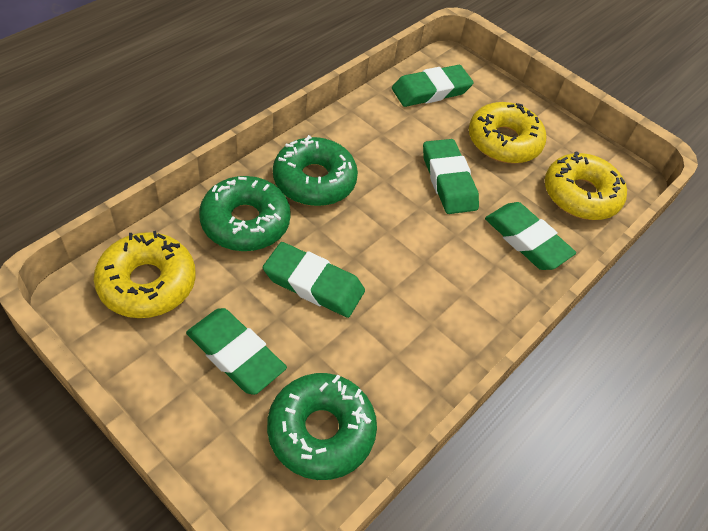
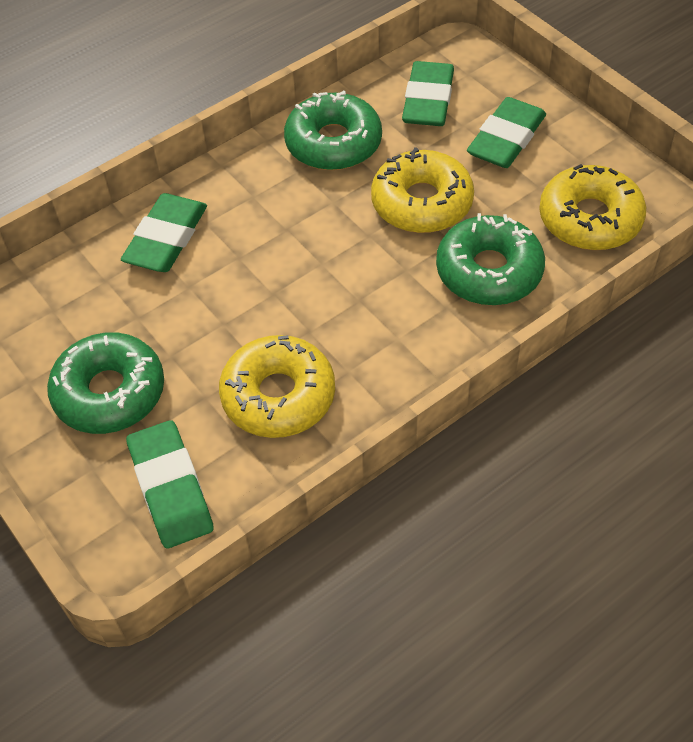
green eraser: [186,308,287,395] [263,242,365,318] [392,65,474,107] [423,139,479,214] [485,202,576,270] = 5 -> [121,193,207,272] [126,420,214,548] [402,61,454,126] [467,97,546,168] = 4

